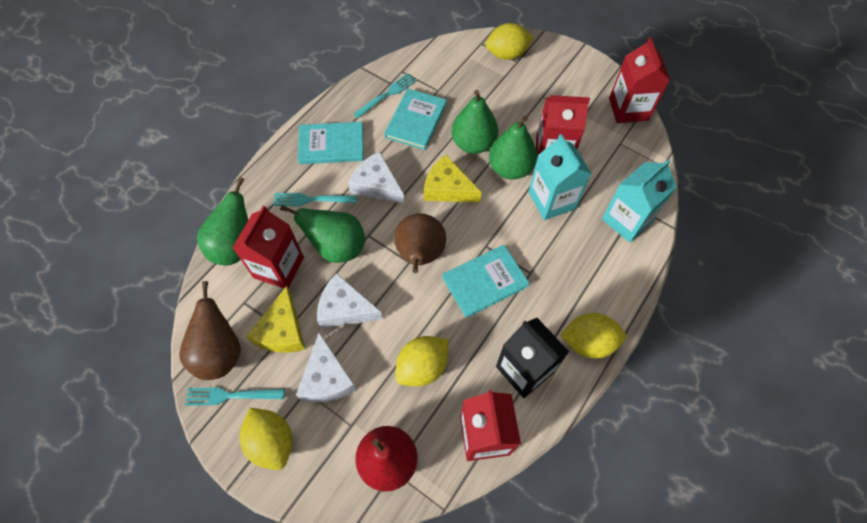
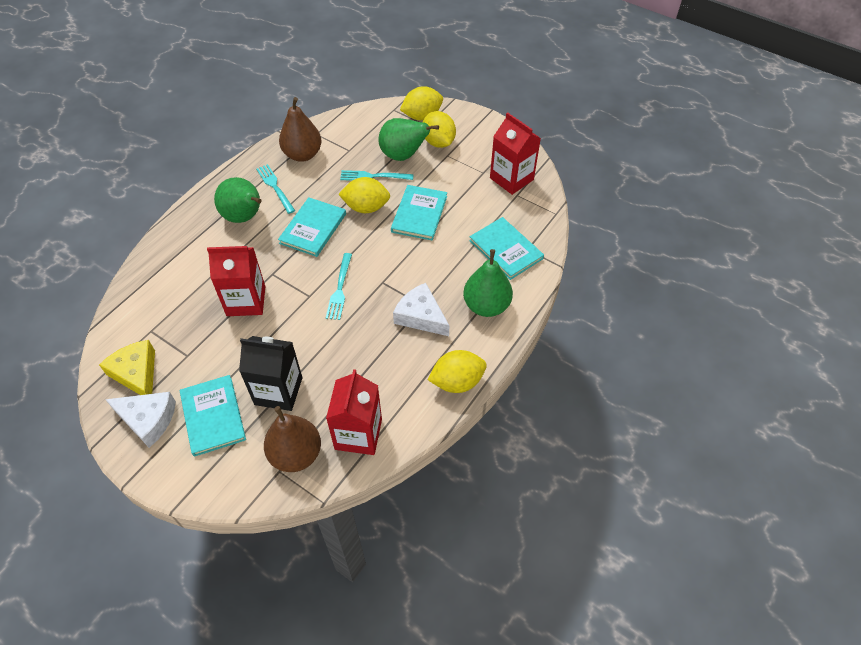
green pear: [197,177,248,265] [280,205,365,263] [452,90,499,154] [489,116,537,179] = 4 -> [214,177,262,223] [379,118,439,161] [463,249,513,317] = 3
red carton: [233,206,304,288] [460,390,521,461] [536,95,590,158] [609,37,670,123] = 4 -> [207,246,266,316] [326,369,382,455] [490,112,541,195] = 3
red pear: [355,426,418,492] = 1 -> none = 0
turquoise book: [298,122,364,164] [384,89,447,150] [442,245,530,318] = 3 -> [180,375,246,457] [278,197,346,257] [391,185,447,241] [469,217,544,280] = 4
turquoise carton: [528,134,592,220] [602,159,677,243] = 2 -> none = 0
white cheese: [296,333,357,402] [317,273,383,328] [348,151,404,204] = 3 -> [105,392,176,448] [393,283,449,336] = 2
yellow cheese: [246,286,305,353] [424,155,481,202] = 2 -> [99,340,155,395] = 1

